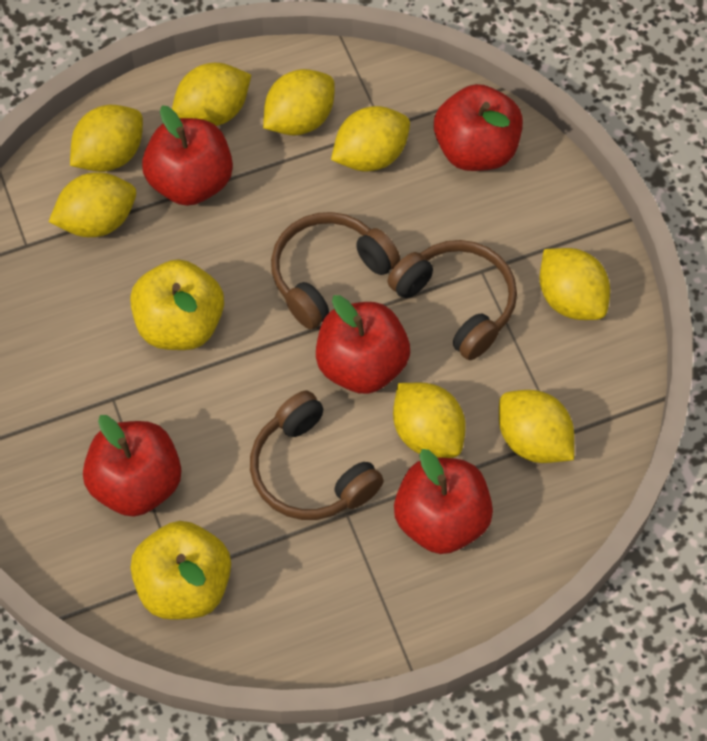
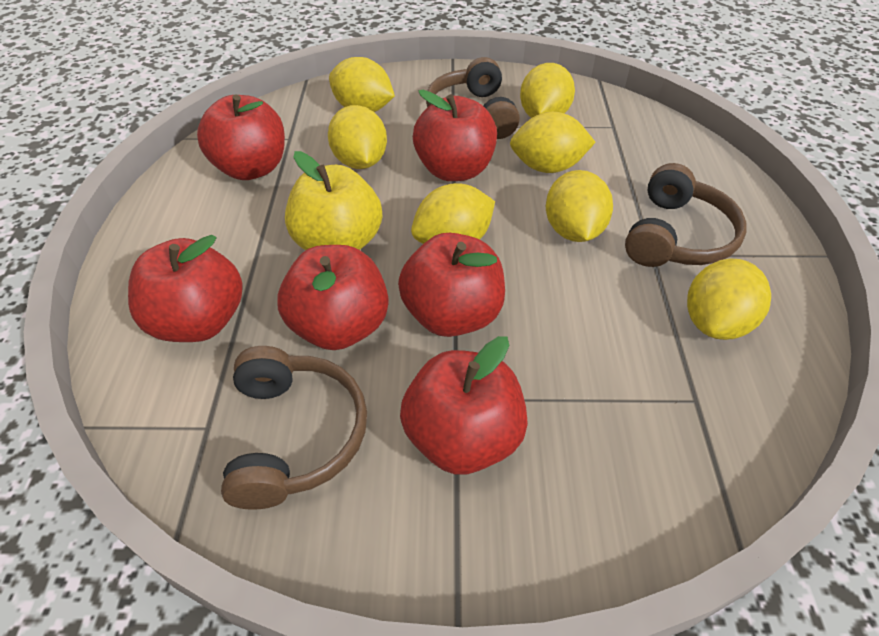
red apple: [83,415,181,517] [142,106,233,206] [316,295,410,394] [394,449,493,554] [434,84,523,171] = 5 -> [128,235,243,342] [197,94,285,180] [277,245,389,350] [398,233,505,337] [400,336,528,475] [413,90,497,181] = 6
yellow apple: [130,259,224,350] [130,521,231,620] = 2 -> [285,151,382,250] = 1
yellow lemon: [49,172,136,237] [70,105,143,172] [172,63,251,126] [263,69,335,135] [331,106,410,171] [393,383,466,458] [499,390,574,463] [540,248,610,320] = 8 -> [328,105,387,169] [329,57,395,112] [411,183,495,244] [510,112,596,173] [520,63,575,118] [546,170,613,242] [687,259,771,340] = 7

